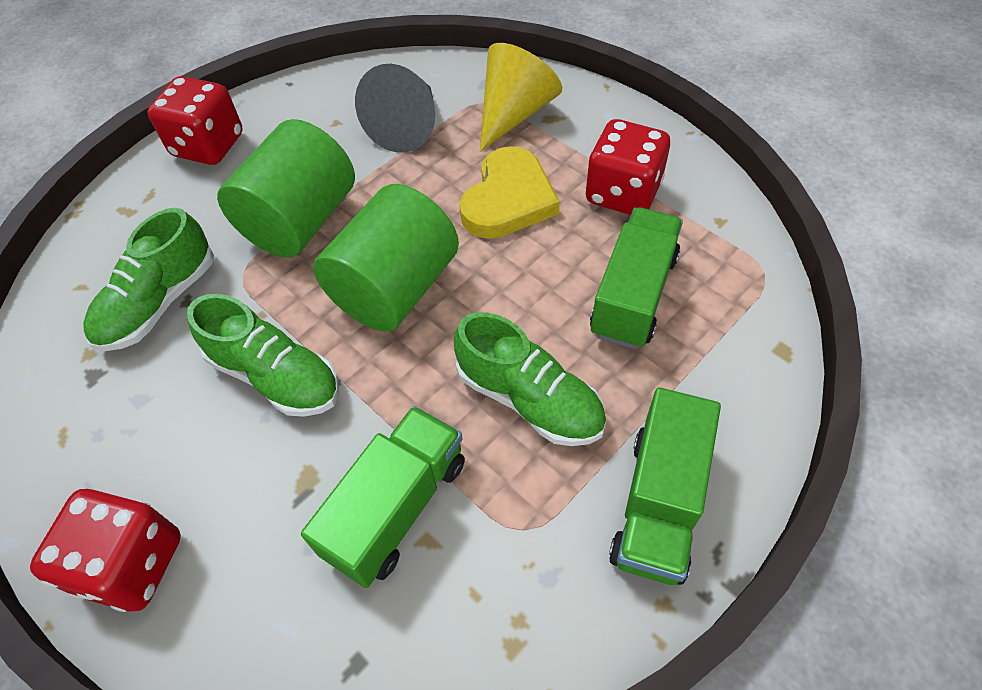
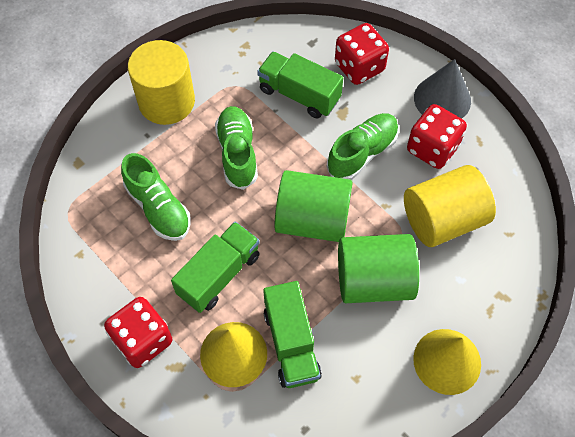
yellow cone: [480,43,562,152] = 1 -> [200,322,267,387] [413,329,481,395] = 2
yellow cylinder: none = 0 -> [128,40,195,125] [404,165,496,247] = 2
yellow heart: [459,146,560,239] = 1 -> none = 0

